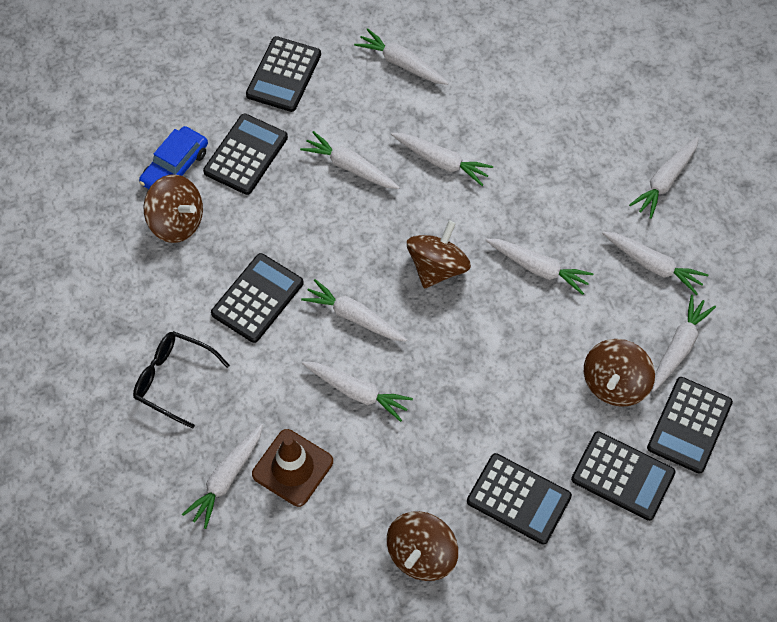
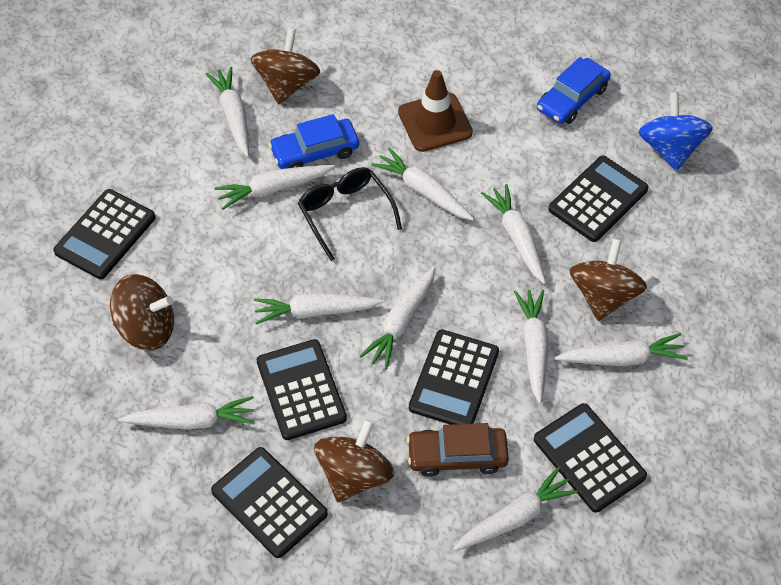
blue car: [139,126,208,189] = 1 -> [269,114,359,169] [537,57,611,124] = 2
blue spinning top: none = 0 -> [638,92,713,171] = 1
brown car: none = 0 -> [407,423,509,477] = 1

